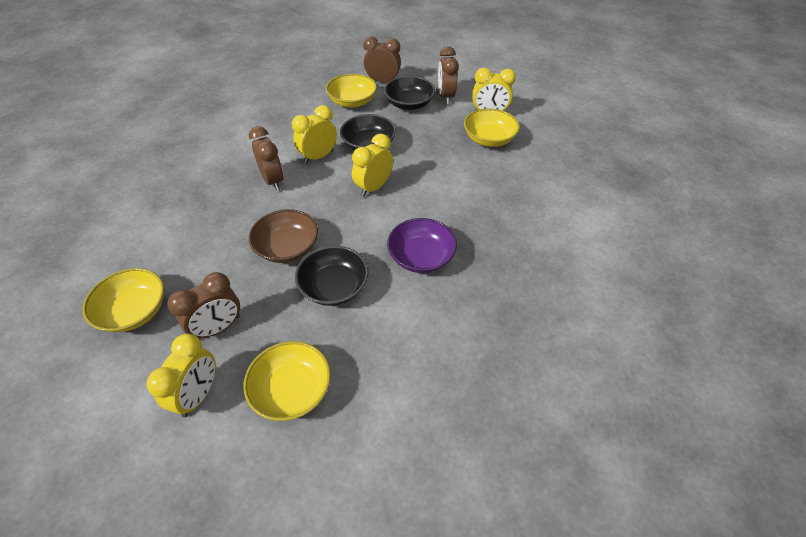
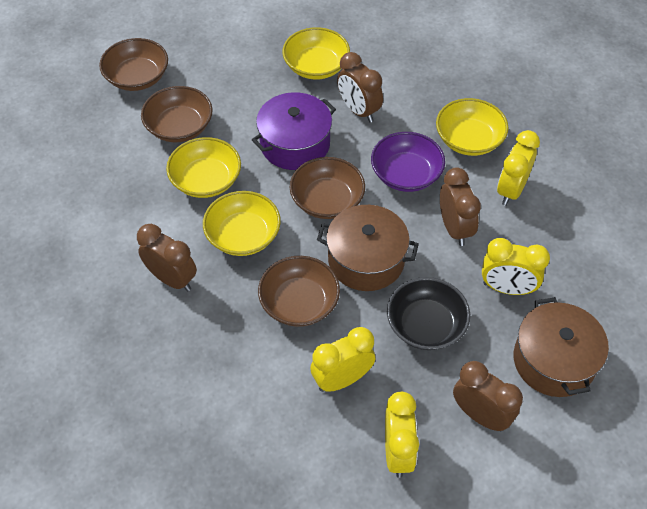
black bowl: [295,246,369,306] [340,114,396,151] [384,76,435,110] = 3 -> [387,277,470,350] = 1
brown bowl: [249,209,318,263] = 1 -> [99,38,168,91] [141,86,213,142] [258,256,340,327] [289,157,365,219] = 4
brown pot: none = 0 -> [317,205,419,291] [514,297,609,397] = 2
purple pot: none = 0 -> [252,92,336,170] = 1

